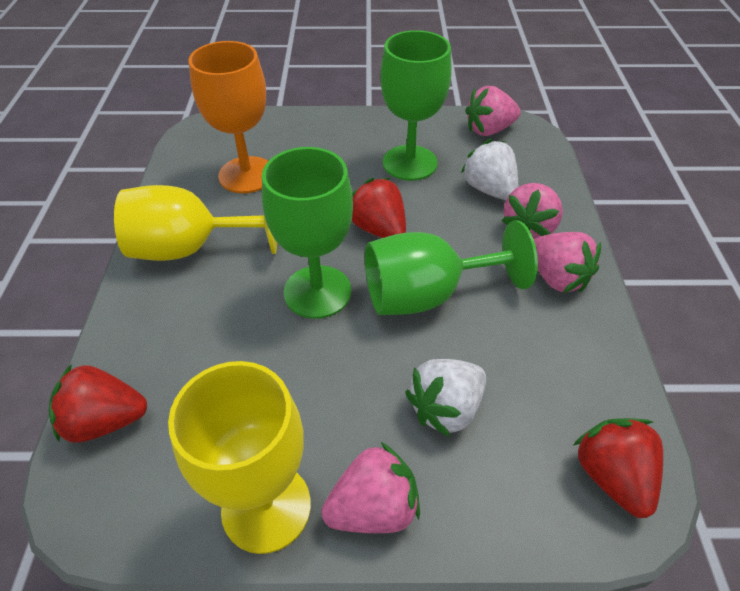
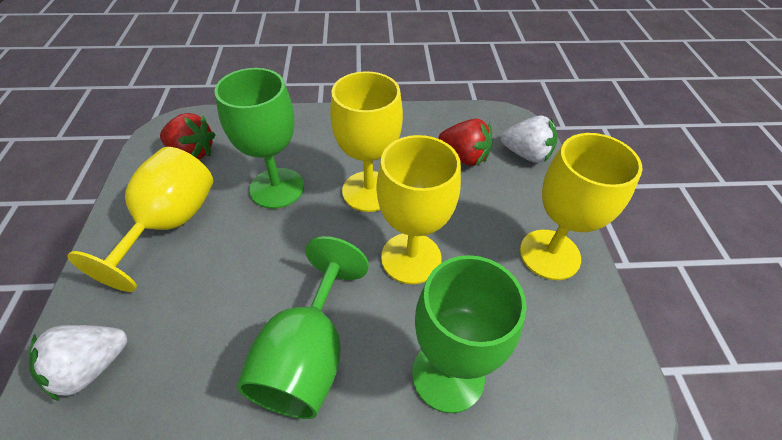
orange goblet: [188,41,268,193] = 1 -> none = 0
pink strawberry: [321,442,420,533] [465,86,521,136] [502,183,563,239] [534,232,601,293] = 4 -> none = 0
red strawberry: [49,364,147,443] [352,178,406,238] [573,418,663,518] = 3 -> [160,113,216,160] [438,119,492,166] = 2
yellow goblet: [114,185,277,261] [168,361,311,554] = 2 -> [67,147,213,292] [330,71,403,212] [377,135,461,284] [520,133,643,280] = 4

